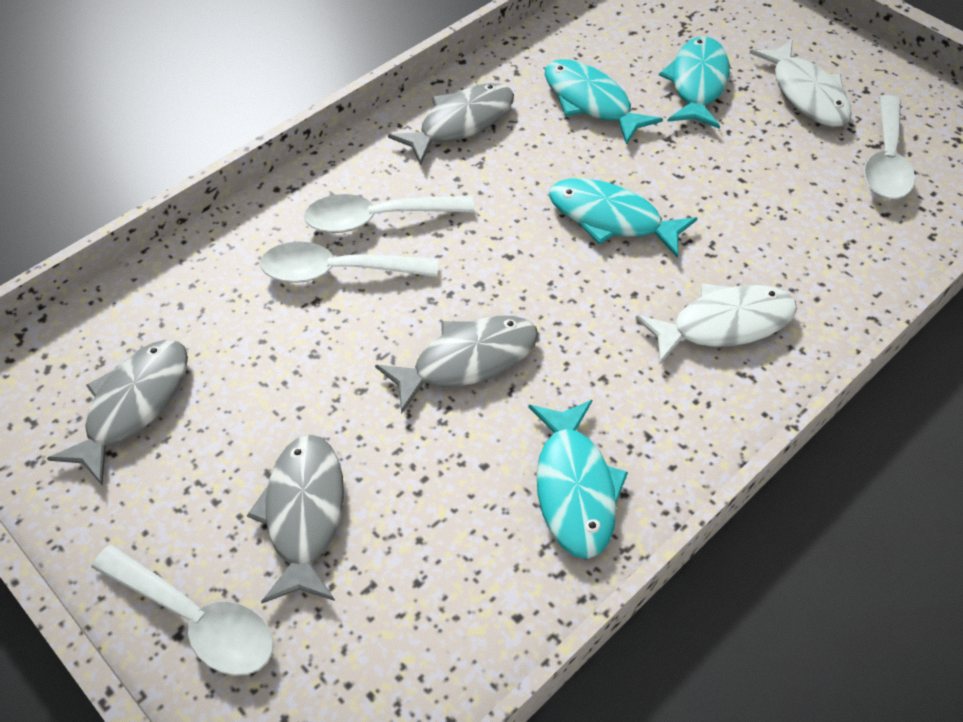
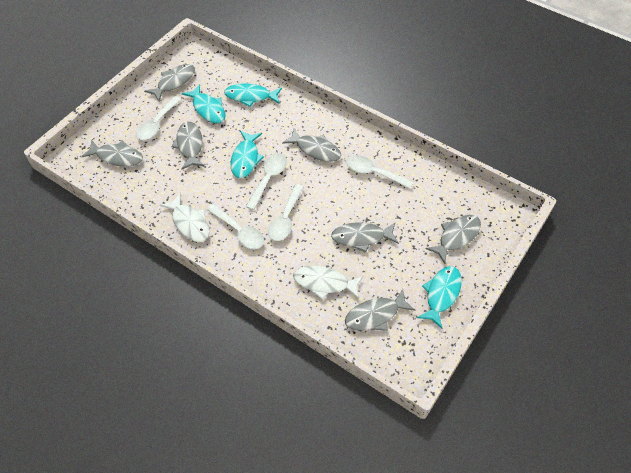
grey fish: [47,340,188,485] [247,434,344,603] [375,316,538,414] [388,83,514,165] = 4 -> [81,140,143,167] [144,64,195,101] [171,122,205,170] [282,129,341,162] [331,222,399,252] [345,289,415,331] [426,215,481,264] = 7
white spoon: [91,545,274,676] [260,242,438,283] [304,194,475,233] [864,95,915,199] = 4 -> [136,96,181,140] [207,204,264,249] [246,153,287,210] [268,184,304,241] [346,155,414,189] = 5

